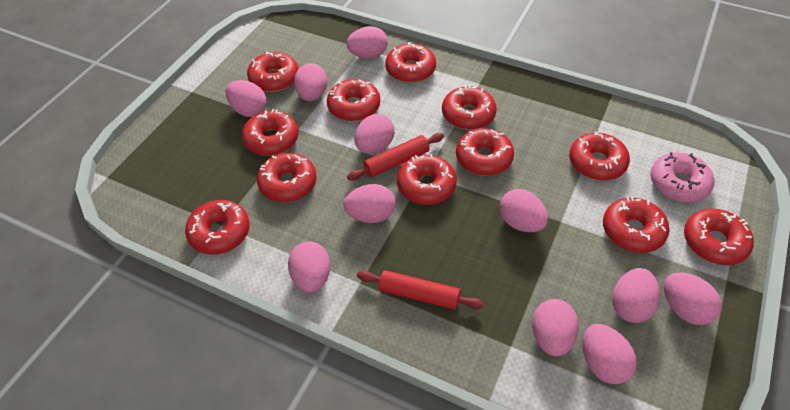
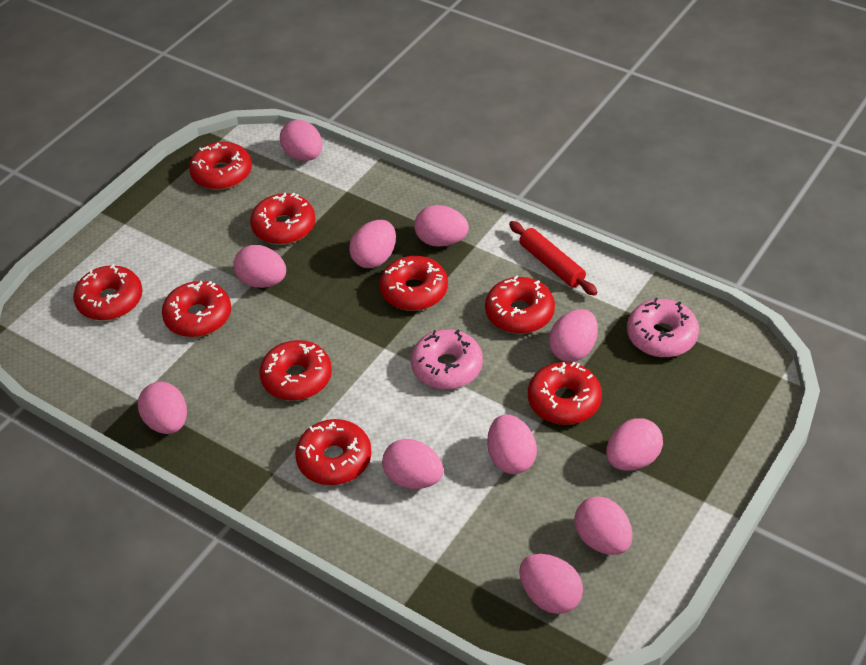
pink donut: [650,152,714,203] = 1 -> [411,329,483,389] [627,298,699,357] = 2
red donut: [185,200,250,255] [242,109,299,156] [247,52,299,92] [257,153,317,202] [327,79,380,121] [385,42,436,83] [397,154,457,205] [442,85,497,130] [456,128,514,176] [569,131,630,181] [603,196,670,253] [684,208,754,265] = 12 -> [73,264,143,321] [162,281,231,337] [189,142,252,190] [250,193,315,245] [259,340,332,401] [295,419,372,485] [380,256,448,311] [485,275,555,334] [528,362,602,425] = 9
red rolling pin: [347,133,444,180] [357,270,484,310] = 2 -> [509,221,597,296] = 1

